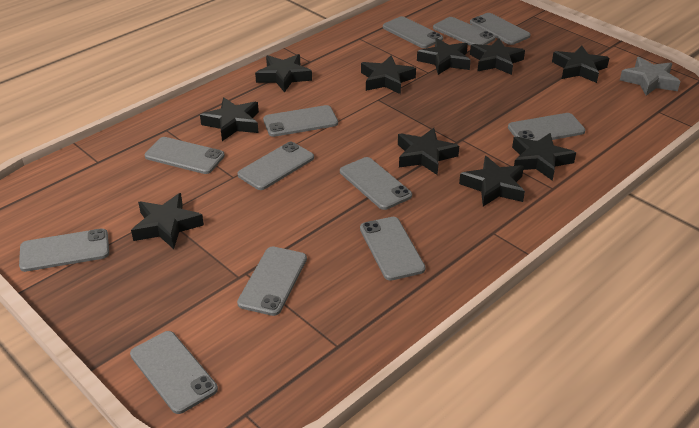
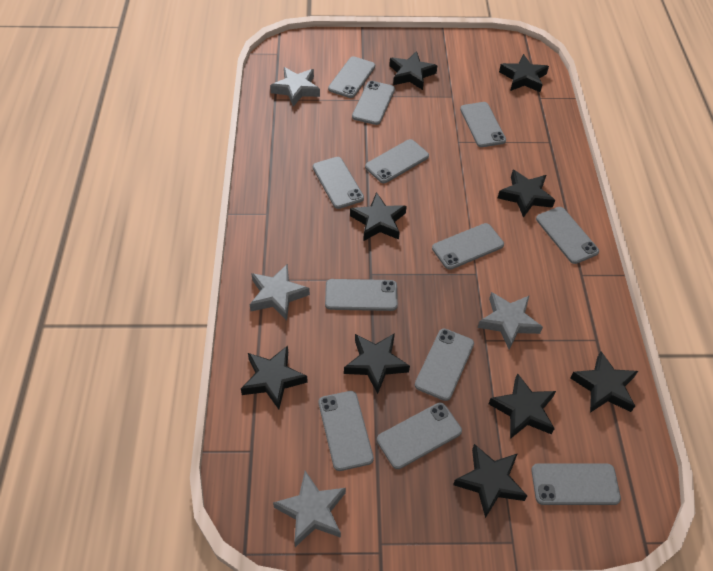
black star: [131,193,204,249] [200,97,259,141] [255,54,312,93] [361,56,416,94] [398,128,459,175] [417,38,471,75] [459,156,525,206] [470,39,525,75] [512,133,576,181] [552,46,609,83] = 10 -> [241,346,308,409] [344,333,410,394] [350,192,407,241] [389,51,437,90] [453,444,527,518] [489,373,556,439] [498,170,555,218] [499,54,549,92] [570,351,638,413] = 9
grey star: [620,57,681,96] = 1 -> [249,264,310,321] [270,67,320,107] [273,471,346,547] [478,292,543,350] = 4

